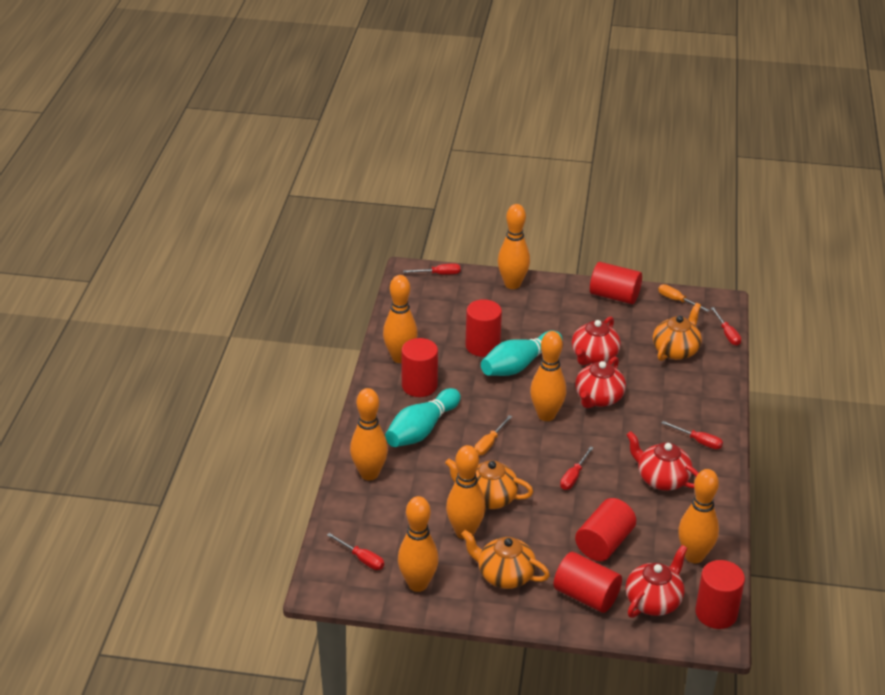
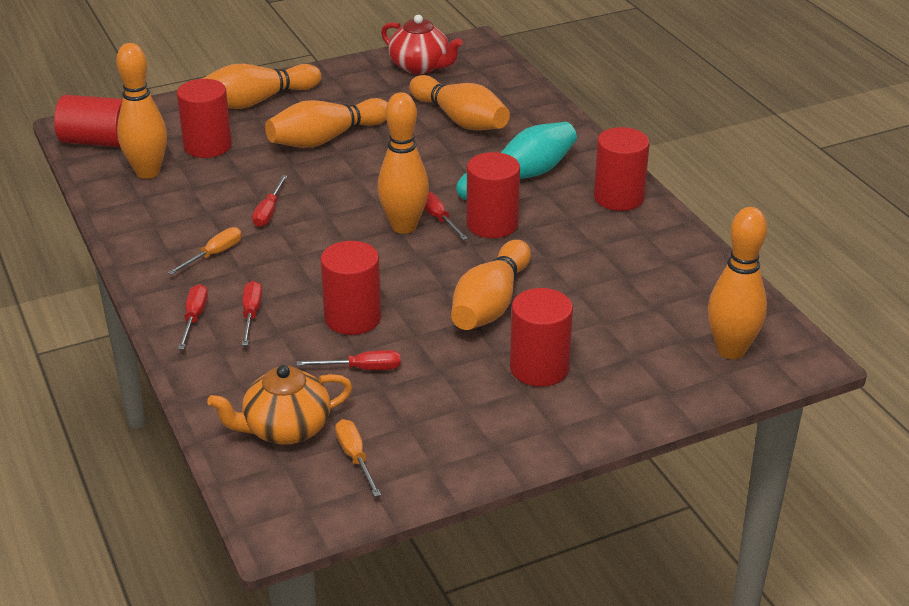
orange teapot: [445,459,533,509] [461,530,550,589] [653,303,702,361] = 3 -> [207,365,352,445] = 1
red teapot: [572,316,621,366] [575,357,626,409] [626,431,699,491] [626,545,688,618] = 4 -> [381,15,463,74] = 1
turquoise bowling pin: [385,388,461,447] [481,331,562,376] = 2 -> [456,122,577,200] = 1

